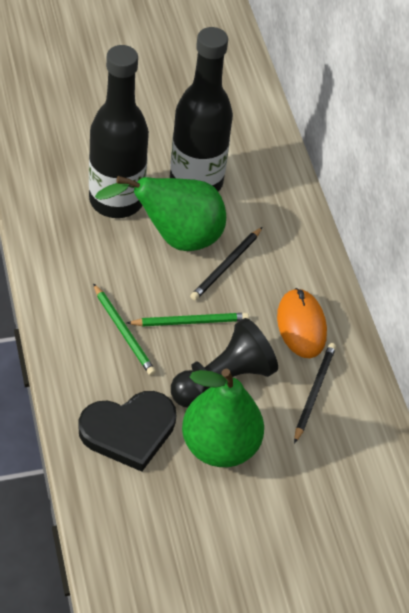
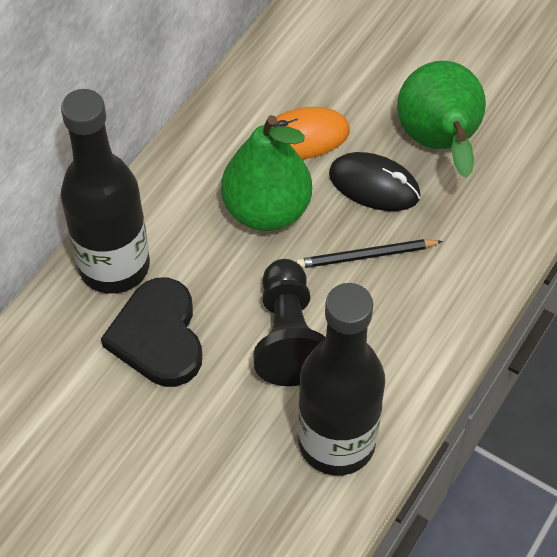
black mouse: none = 0 -> [329,152,421,211] = 1
black pencil: [190,227,263,300] [294,343,336,444] = 2 -> [296,239,443,268] = 1
green pencil: [93,283,156,376] [127,313,249,327] = 2 -> none = 0

